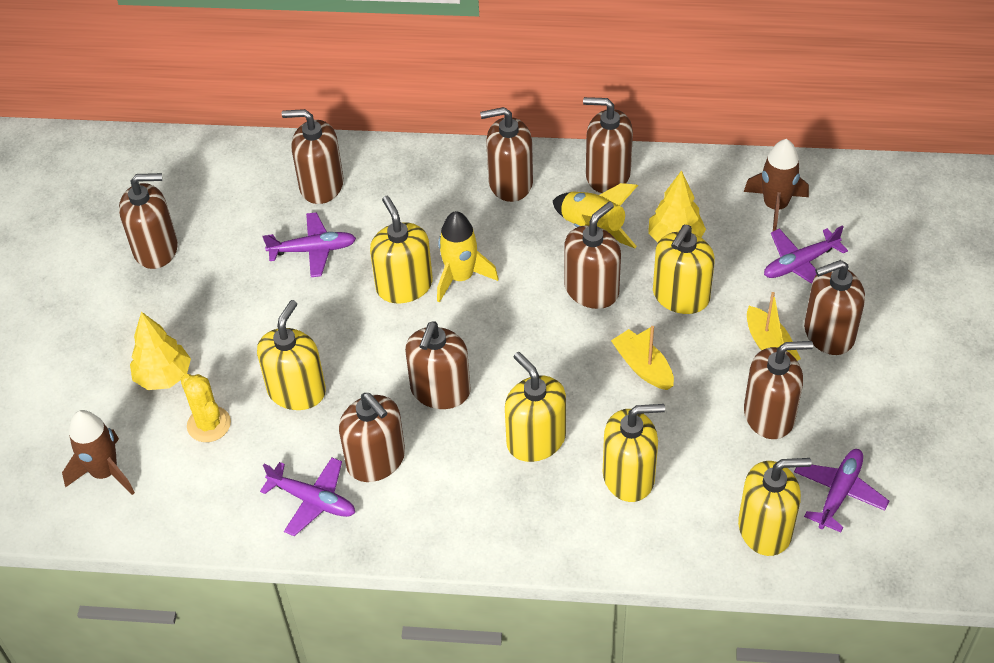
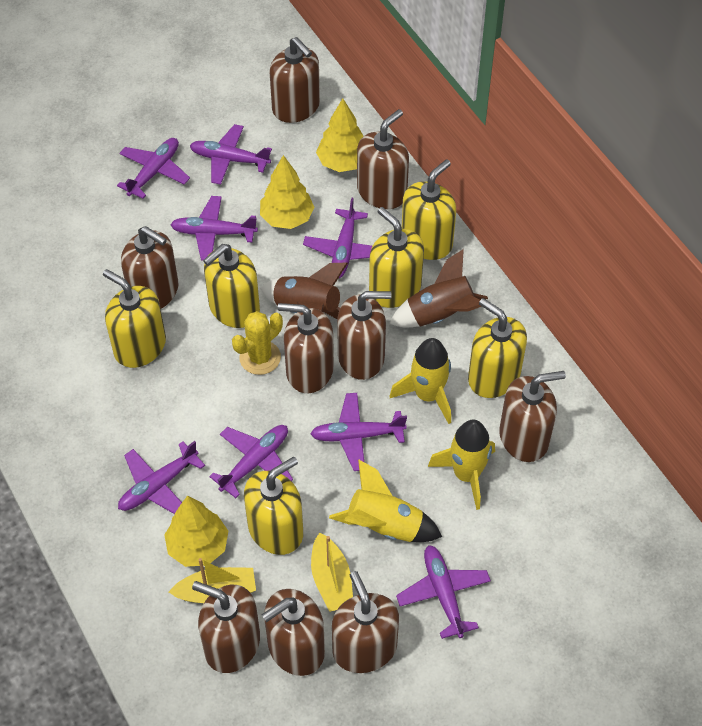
purple plane: [260,457,355,536] [263,212,356,277] [764,225,848,284] [794,449,889,533] = 4 -> [117,138,190,199] [118,441,205,514] [170,196,258,261] [190,124,272,185] [209,425,293,498] [303,198,372,278] [310,393,407,471] [396,545,491,639] = 8
yellow rocket: [437,211,498,303] [553,183,638,248] = 2 -> [329,459,442,542] [390,338,451,424] [428,420,495,510] = 3
yellow tree: [130,312,191,390] [648,170,706,243] = 2 -> [164,496,228,567] [260,155,314,229] [316,98,364,172] = 3

